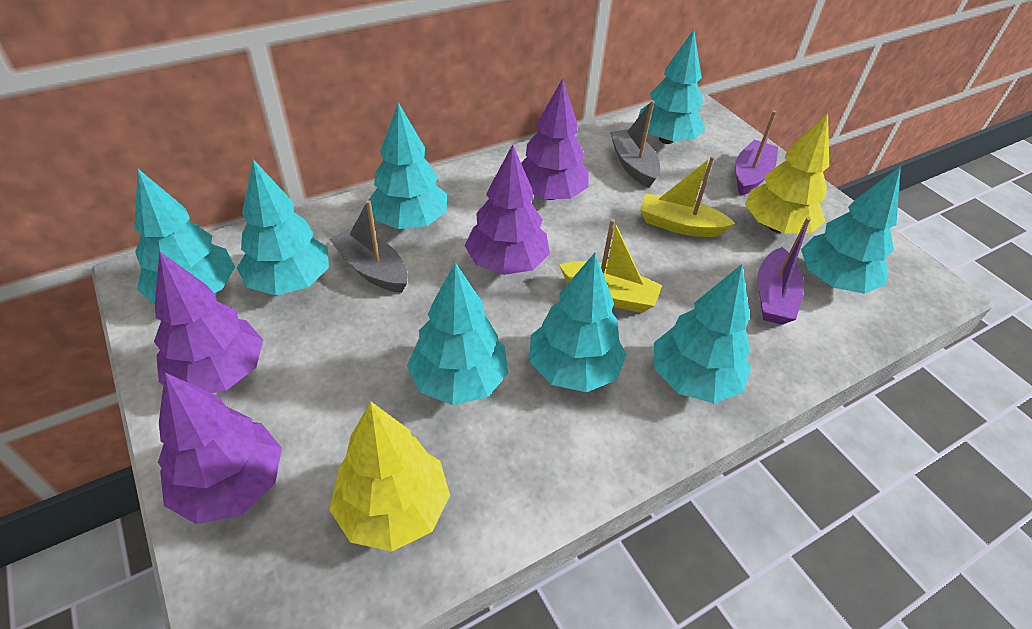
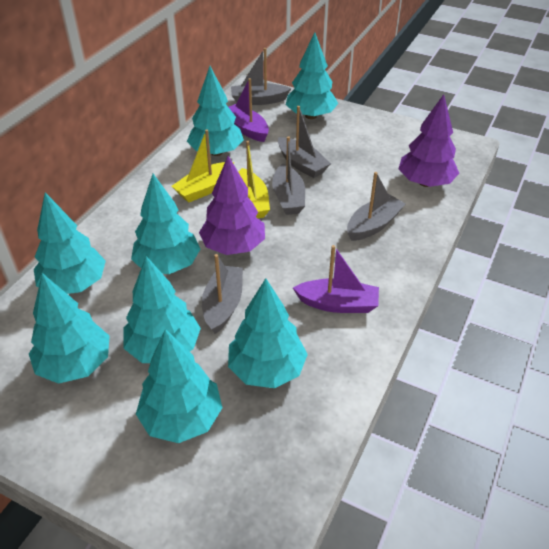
grey boat: [329,200,408,293] [610,100,660,188] = 2 -> [202,254,243,334] [231,48,291,105] [272,136,305,215] [278,106,331,178] [347,172,406,241] = 5
purple tree: [154,252,263,393] [158,373,282,524] [464,144,550,275] [521,78,589,200] = 4 -> [199,156,265,255] [398,94,459,187] = 2
yellow tree: [329,402,450,552] [745,113,829,234] = 2 -> none = 0

